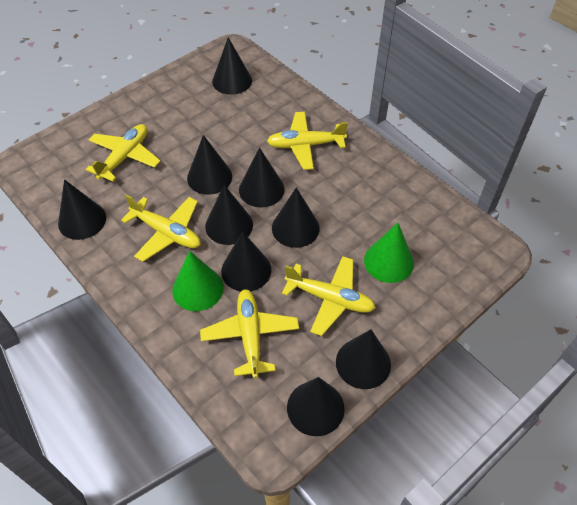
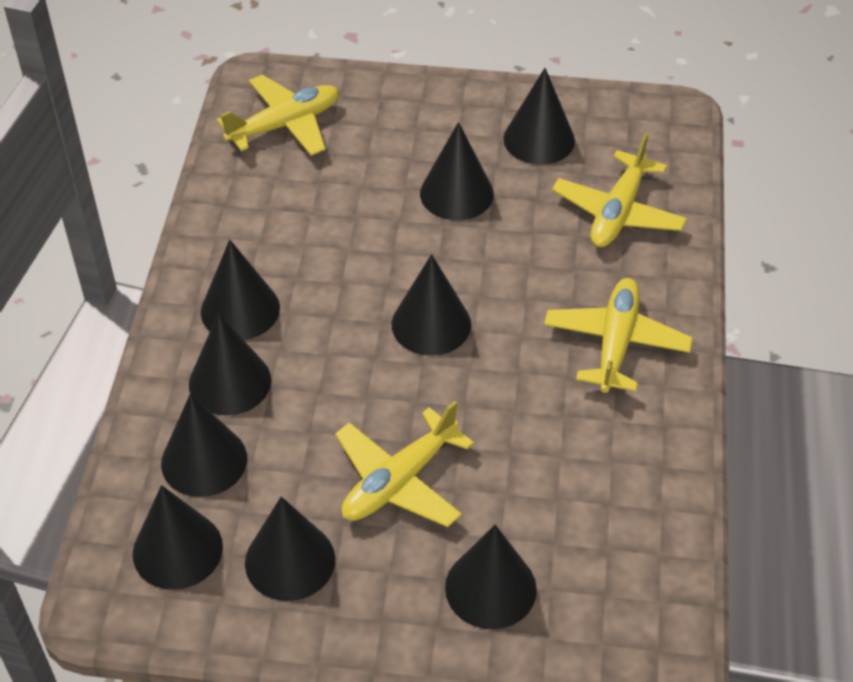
green cone: [172,251,224,311] [364,223,414,283] = 2 -> none = 0
yellow plane: [86,124,160,182] [121,195,201,262] [200,289,299,379] [267,112,348,170] [282,256,376,336] = 5 -> [217,75,339,156] [335,401,474,527] [544,278,693,393] [552,133,687,247] = 4

